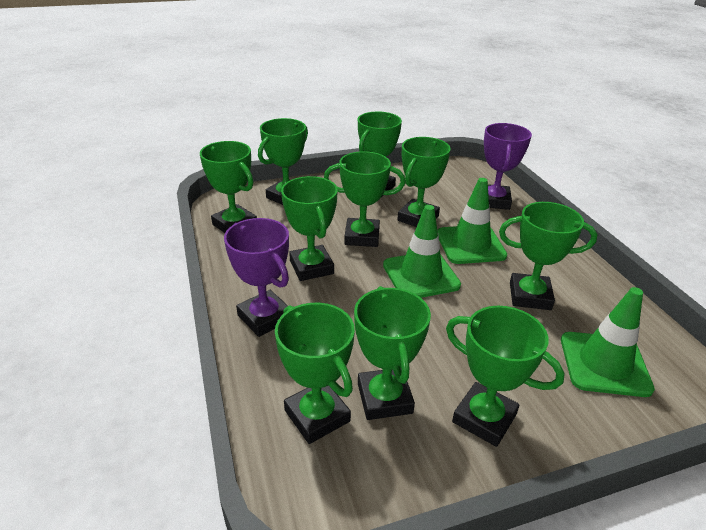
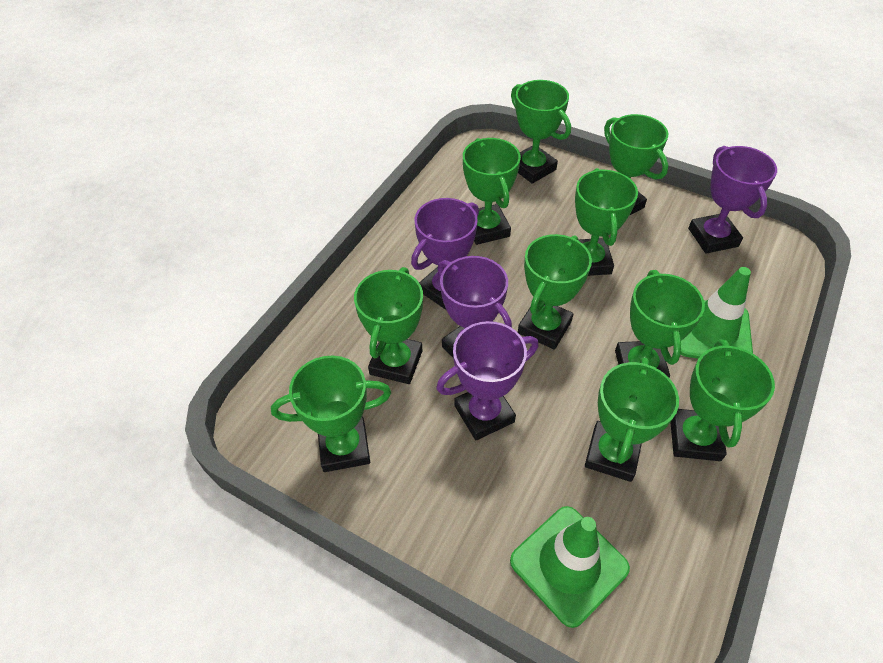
green traffic cone: [383,205,461,298] [437,178,507,264] [561,287,655,397] = 3 -> [510,506,630,628] [681,267,753,359] = 2
purple trophy: [224,218,289,337] [484,123,532,210] = 2 -> [411,198,479,310] [436,321,538,440] [437,256,512,357] [688,146,777,254] = 4

